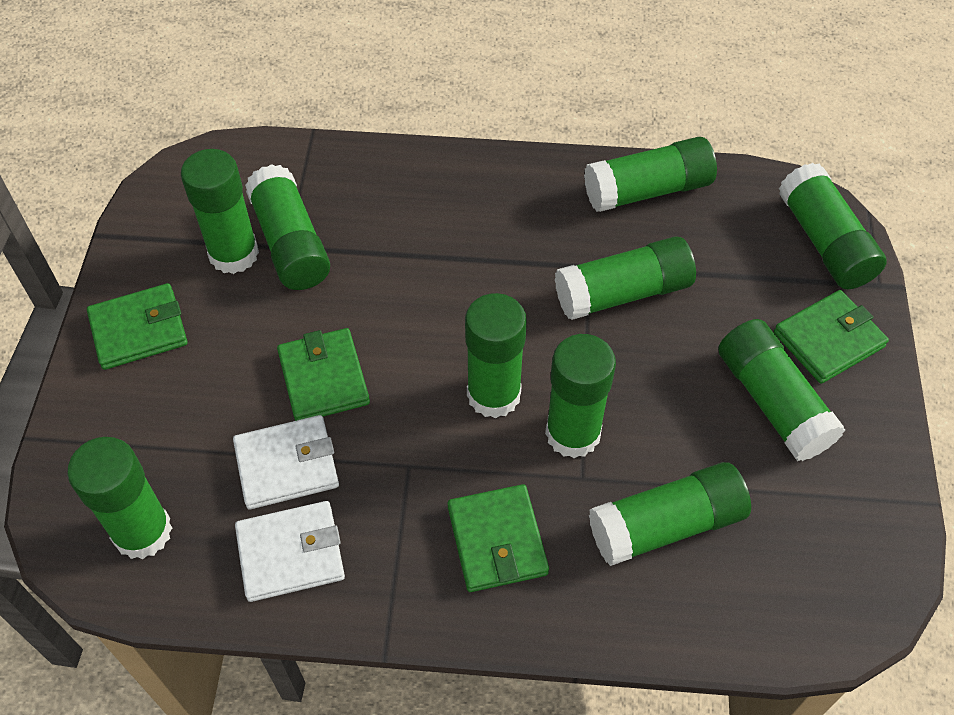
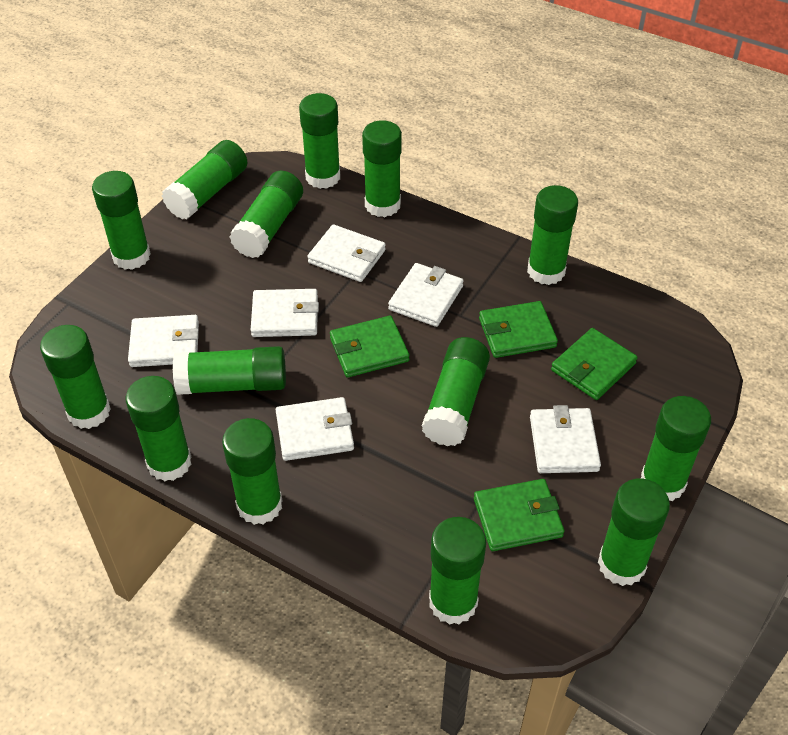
green glue stick: [67,437,172,559] [181,149,259,274] [245,164,330,290] [465,293,527,419] [545,334,616,458] [555,236,696,320] [584,137,717,212] [589,462,751,566] [718,319,845,461] [779,163,887,289] = 10 -> [40,325,111,429] [92,171,151,270] [126,376,192,481] [162,140,248,219] [173,346,286,395] [222,418,282,525] [230,171,303,258] [299,93,340,189] [362,120,402,217] [422,337,490,446] [429,517,486,625] [527,185,578,285] [598,479,670,586] [641,396,711,501] = 14
white wallet: [233,415,339,509] [235,501,345,602] = 2 -> [128,315,199,367] [251,289,319,337] [276,397,354,461] [307,224,386,282] [388,263,464,327] [530,405,601,473] = 6

